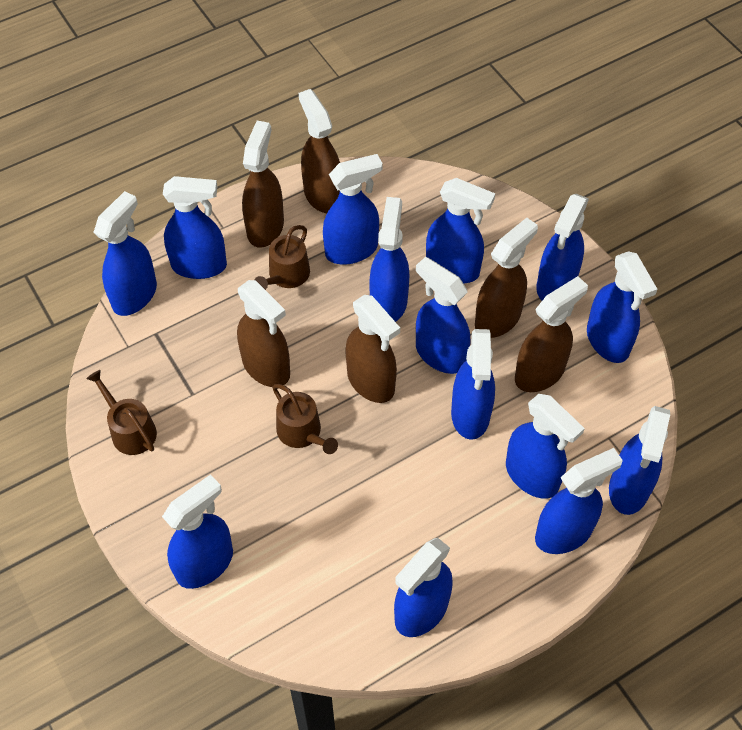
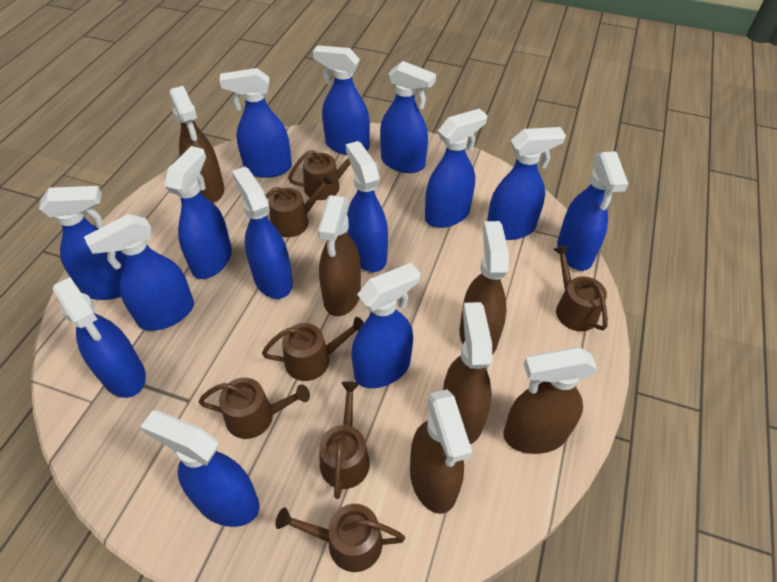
brown watering can: [86,370,157,455] [254,225,310,290] [272,384,338,454] = 3 -> [199,378,310,439] [262,317,364,381] [265,173,335,237] [276,504,405,572] [288,147,366,200] [319,381,370,499] [553,245,608,331] = 7

